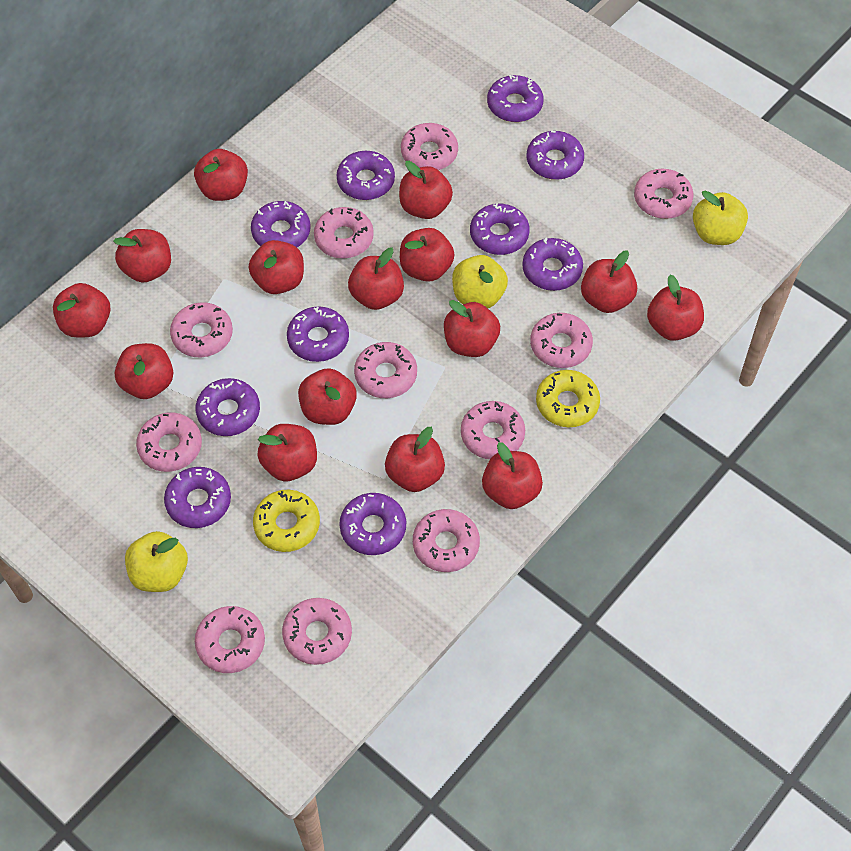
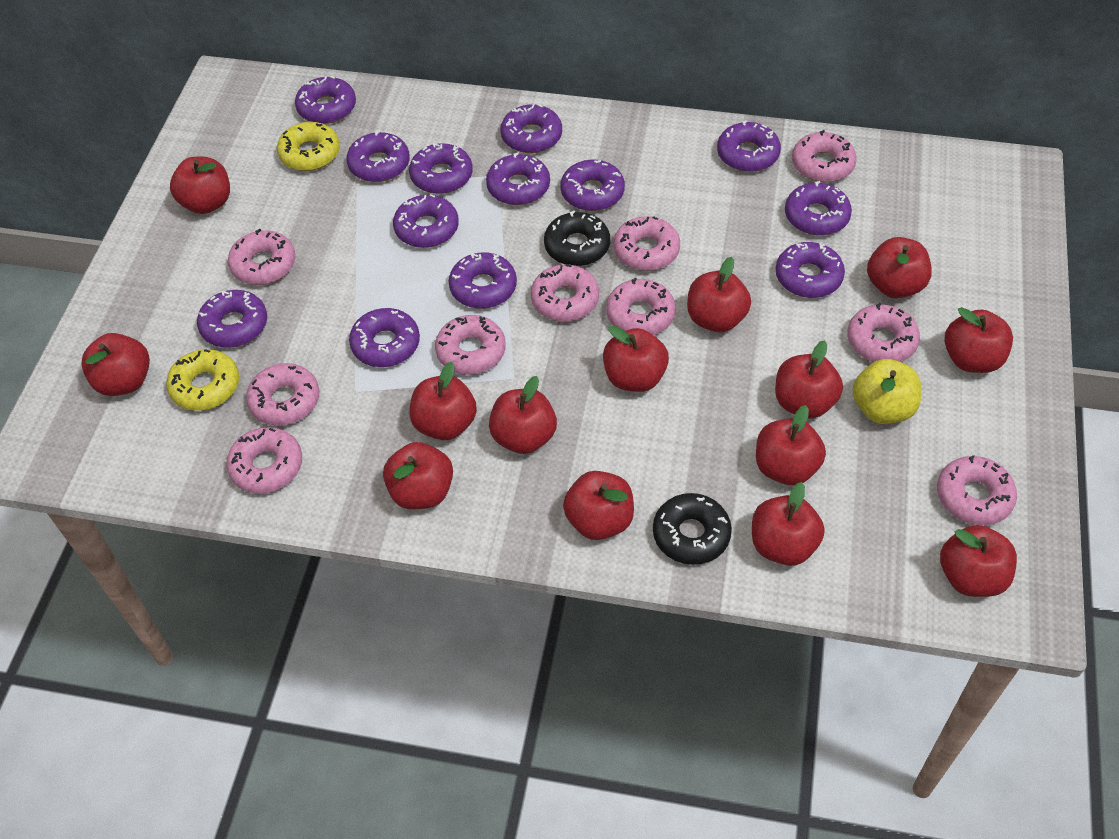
black donut: none = 0 -> [544,210,610,266] [653,493,732,565] = 2
pink donut: [136,412,202,472] [170,302,233,357] [195,606,265,673] [282,598,352,665] [314,207,374,258] [354,342,417,398] [401,123,458,170] [413,509,480,572] [461,401,525,459] [530,313,593,368] [634,169,693,219] = 11 -> [226,427,302,494] [228,229,295,285] [246,363,319,426] [435,315,506,375] [531,264,599,321] [606,278,676,335] [613,216,680,271] [792,130,857,182] [847,303,920,362] [937,455,1017,526] = 10
purple donut: [164,467,231,528] [196,378,260,436] [251,201,311,247] [287,306,349,362] [336,151,395,200] [339,493,406,555] [470,203,530,255] [487,75,544,122] [522,238,583,291] [527,131,584,180] = 10 -> [197,290,267,348] [295,76,356,124] [346,131,410,182] [349,308,420,367] [393,194,459,248] [409,143,473,194] [449,252,517,309] [486,152,550,205] [500,104,562,153] [560,160,625,211] [717,120,781,172] [776,242,845,298] [785,181,852,236] = 13
red apple: [53,283,110,338] [113,229,171,283] [115,343,173,399] [194,149,248,201] [249,240,304,294] [257,424,317,482] [298,368,357,425] [348,248,404,310] [385,427,445,492] [399,161,453,219] [400,228,454,282] [444,300,500,357] [482,442,543,509] [581,250,637,313] [647,274,704,341] = 15 -> [81,333,150,396] [170,157,230,214] [383,442,453,509] [409,362,477,440] [489,376,557,454] [563,471,634,540] [603,326,669,392] [687,257,751,332] [752,482,825,566] [756,405,826,485] [775,340,843,418] [867,237,932,298] [940,525,1017,597] [944,307,1013,373] = 14
yellow apple: [125,531,188,592] [452,255,508,308] [693,191,748,245] = 3 -> [853,359,921,424] = 1

